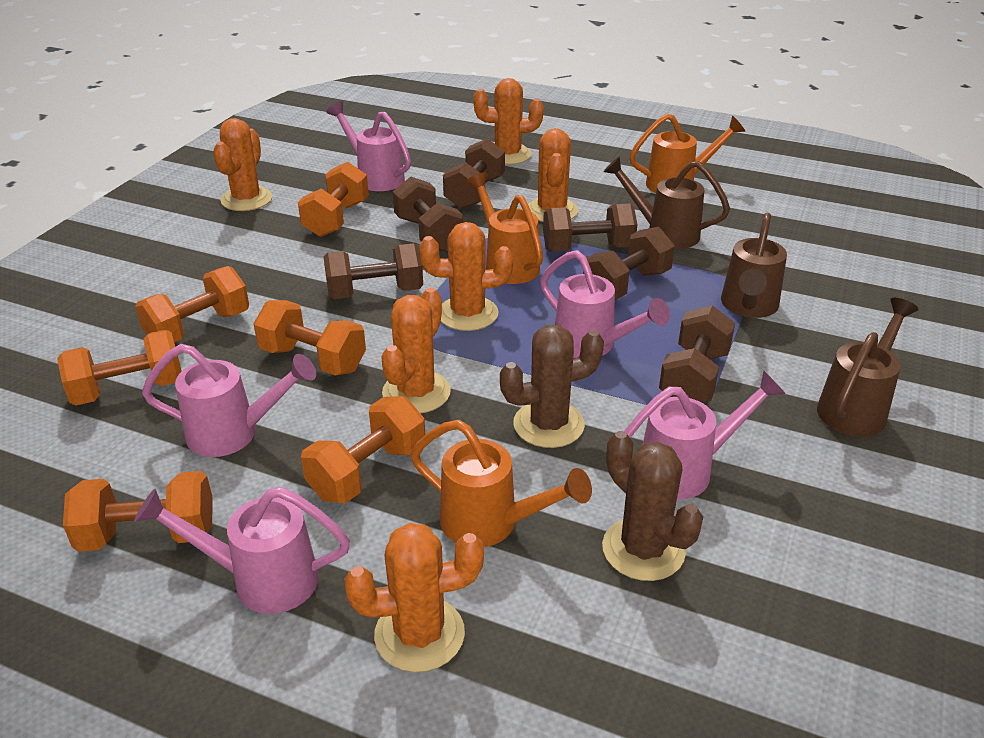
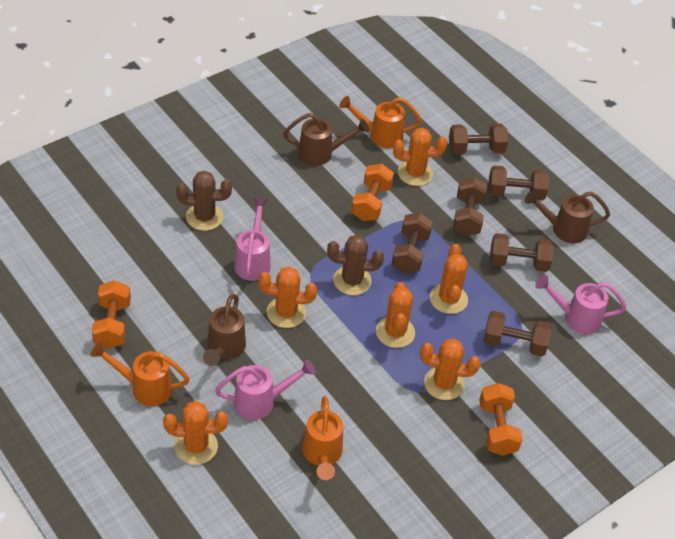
orange dumbbell: [57,329,182,406] [63,471,213,552] [135,266,249,342] [253,300,366,375] [298,162,369,237] [301,396,425,503] = 6 -> [92,280,131,349] [351,164,394,221] [479,383,523,456] = 3
pink watering can: [134,487,350,614] [142,344,316,457] [326,101,411,191] [540,250,670,358] [624,371,786,499] = 5 -> [215,359,315,420] [234,198,271,281] [535,275,626,334] = 3

